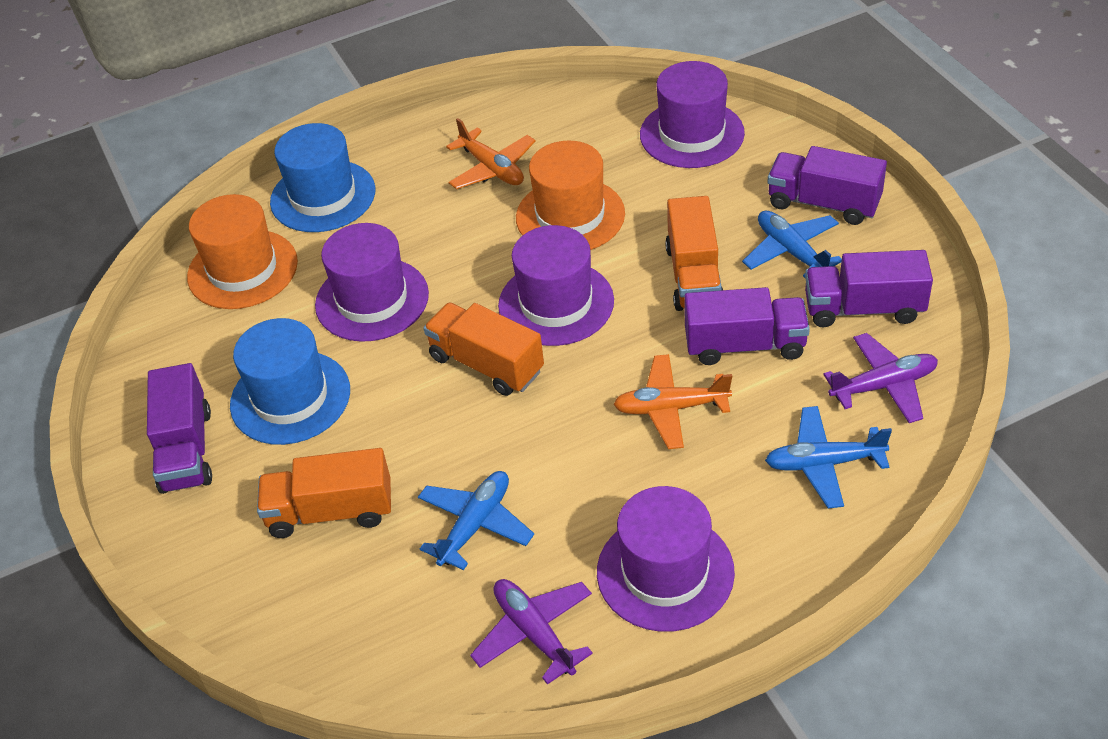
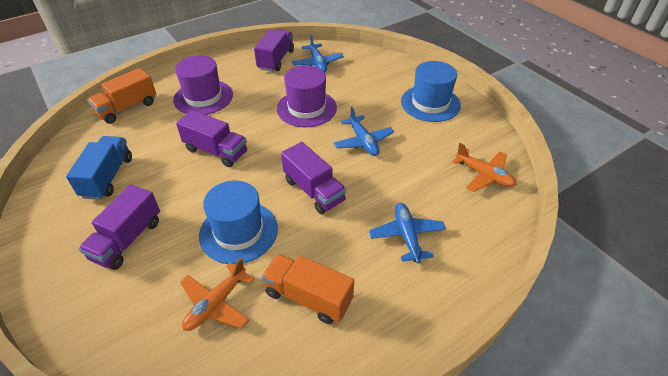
blue truck: none = 0 -> [66,136,132,200] = 1
orange hat: [187,194,298,309] [516,141,625,250] = 2 -> none = 0
orange truck: [257,448,391,538] [423,302,544,396] [665,196,723,311] = 3 -> [87,68,156,124] [262,254,354,324] = 2
purple hat: [315,223,429,342] [498,225,614,346] [597,486,735,632] [640,61,745,168] = 4 -> [173,55,233,115] [277,65,337,127] = 2
purple plane: [470,579,593,685] [823,333,938,423] = 2 -> none = 0

